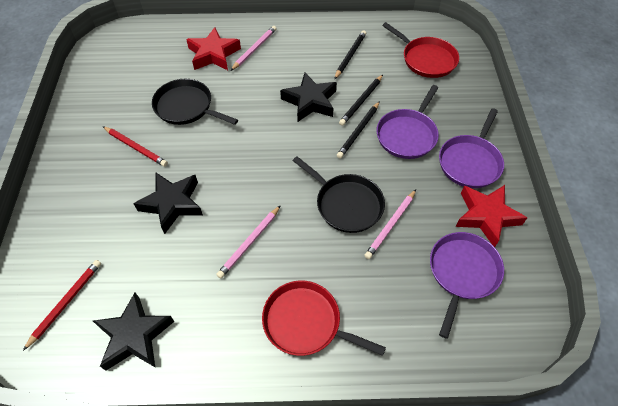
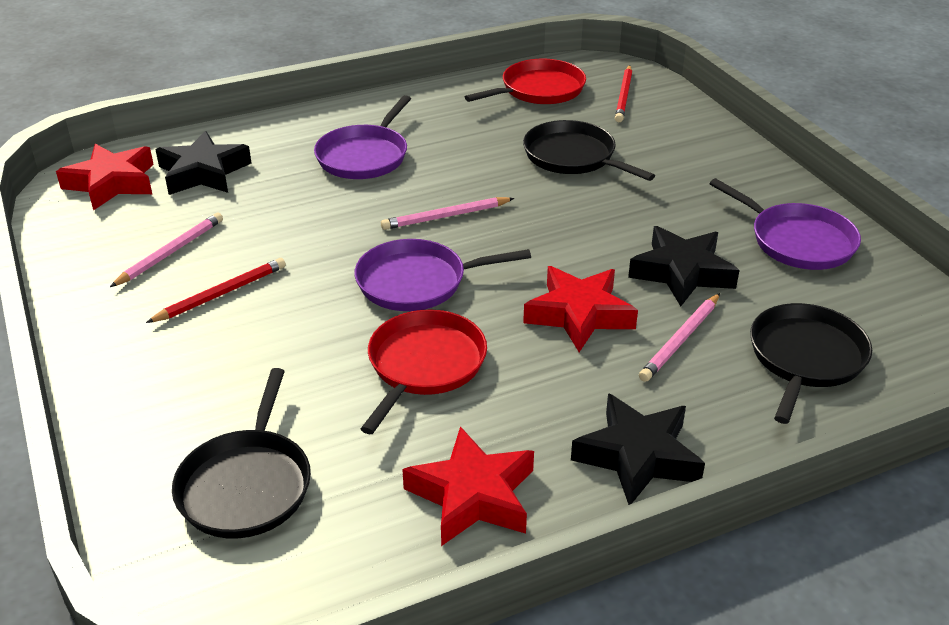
black pan: [152,79,238,125] [293,156,385,233] = 2 -> [172,368,311,538] [523,120,655,181] [750,303,872,424] = 3
black pencil: [334,30,366,79] [337,101,380,158] [339,75,383,126] = 3 -> none = 0
red star: [186,27,241,70] [455,185,527,247] = 2 -> [56,144,154,211] [402,426,534,546] [523,266,638,352] = 3

